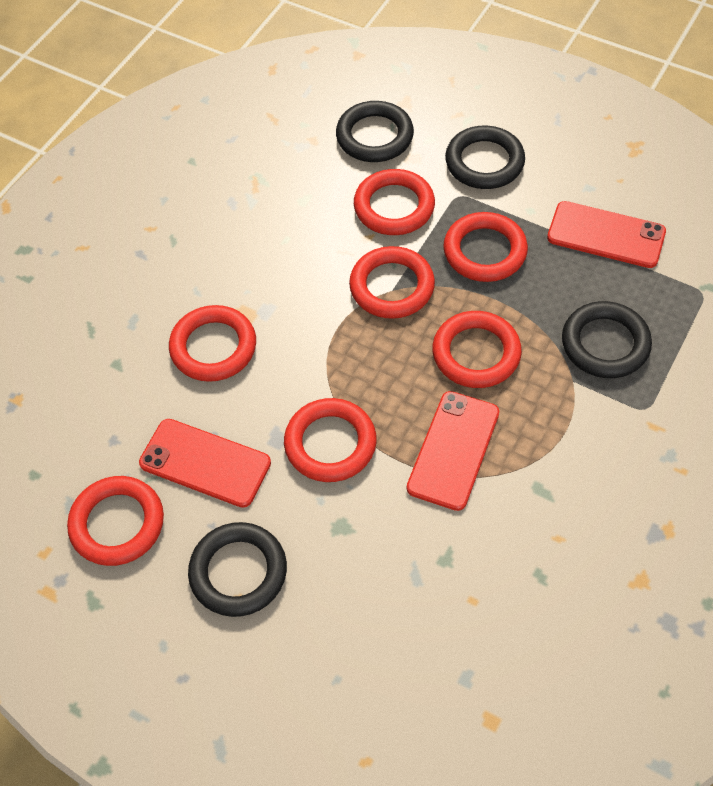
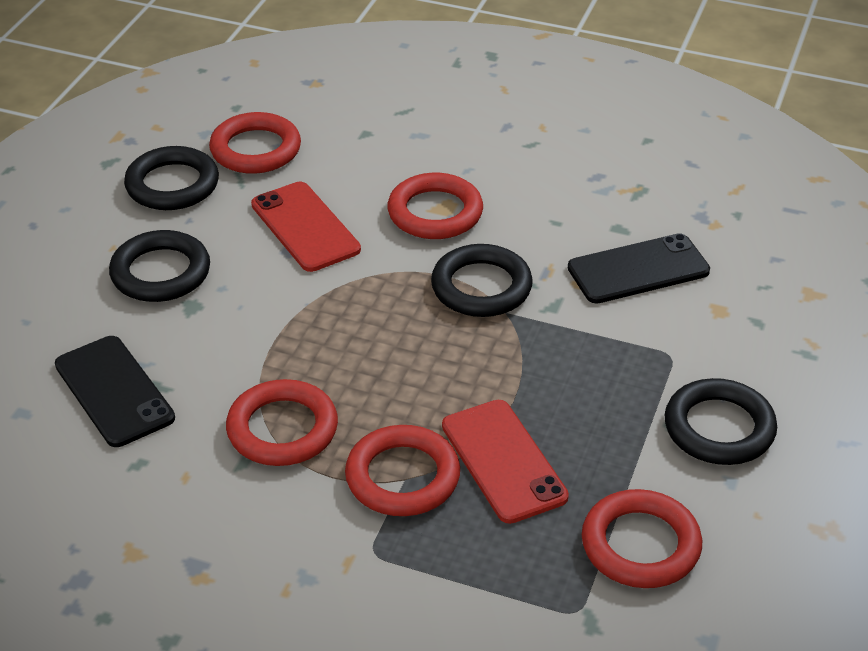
black phone: none = 0 -> [55,336,175,447] [568,233,710,304] = 2
red phone: [139,419,271,508] [407,391,499,511] [547,201,666,268] = 3 -> [251,182,361,272] [442,400,569,524] = 2
red ring: [67,476,164,566] [169,305,256,382] [284,398,377,482] [349,246,435,319] [354,169,435,235] [432,311,522,388] [443,212,528,282] = 7 -> [209,112,301,174] [226,379,338,466] [345,425,460,516] [387,173,483,239] [582,489,702,588] = 5

